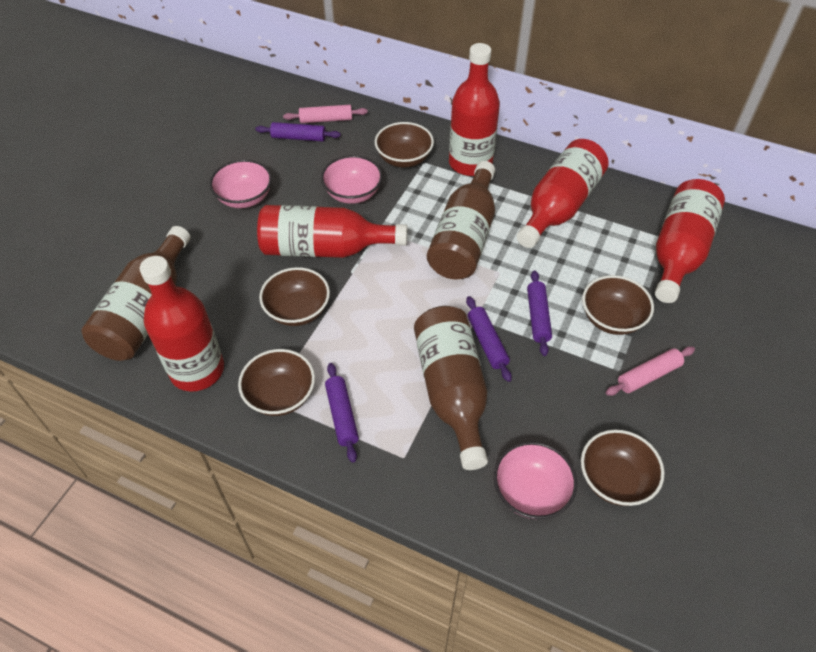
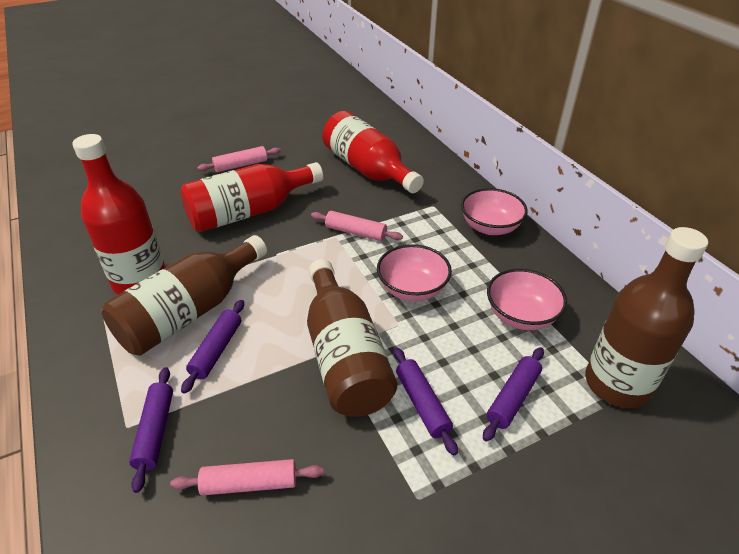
brown bowl: [238,349,315,416] [259,267,330,326] [375,122,434,168] [581,430,665,506] [582,275,654,335] = 5 -> none = 0
pink rolling pin: [283,105,368,123] [606,346,695,396] = 2 -> [170,459,324,496] [197,146,281,172] [311,211,403,241] = 3
red bottle: [140,256,224,392] [257,205,407,258] [449,43,500,176] [517,139,608,248] [655,179,725,303] = 5 -> [73,134,166,295] [180,162,323,232] [322,111,424,193] = 3

